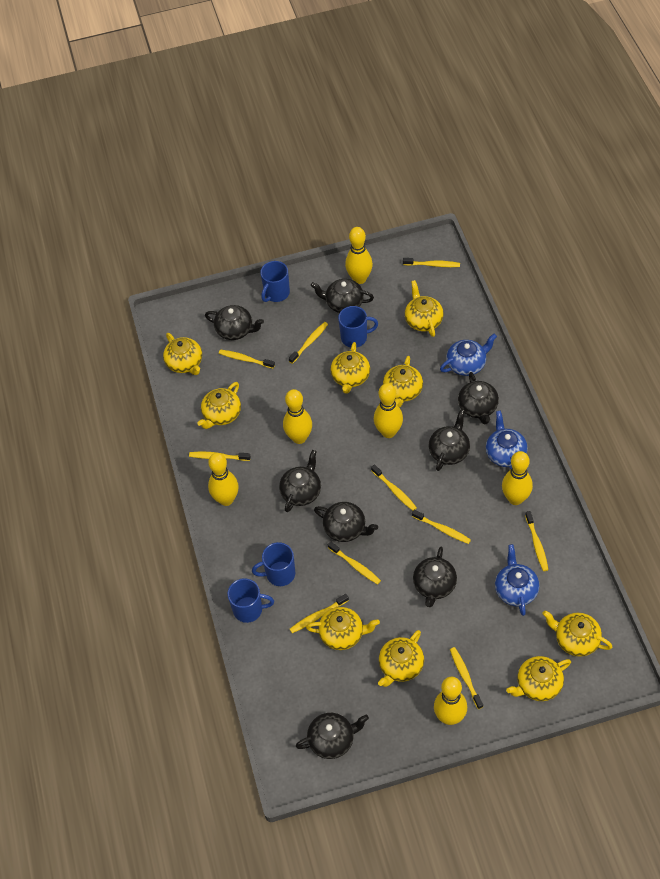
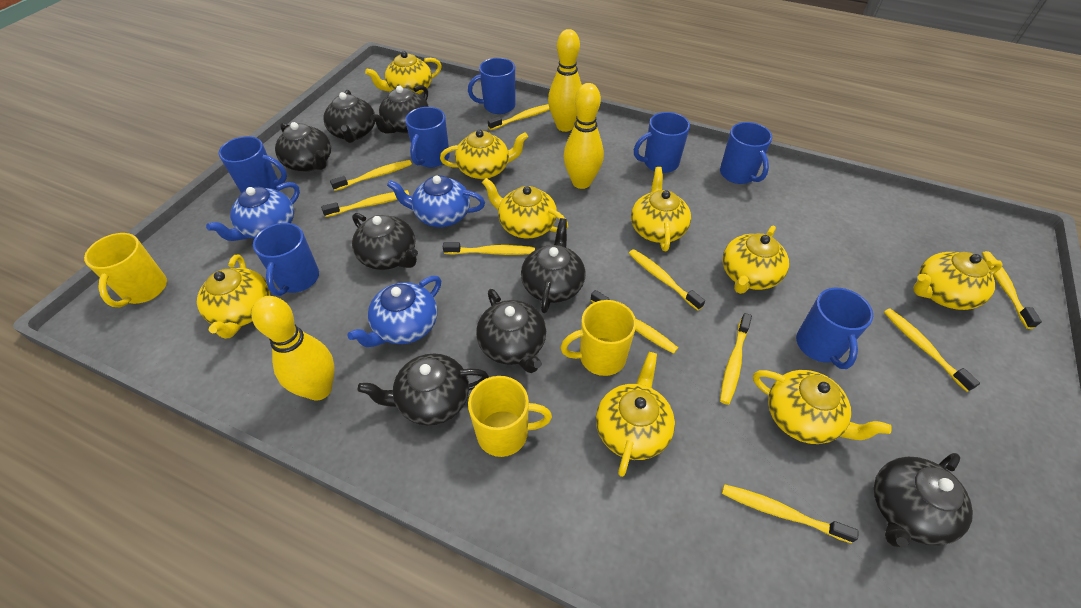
blue mug: [228,578,274,623] [252,542,295,586] [260,261,290,302] [338,306,378,347] = 4 -> [219,136,287,193] [253,223,319,296] [405,107,450,167] [468,58,515,114] [634,112,690,173] [720,122,772,184] [796,288,873,369] = 7
yellow bowling pin: [208,453,238,506] [283,389,312,444] [345,227,373,284] [374,383,403,438] [434,677,467,725] [502,451,533,505] = 6 -> [251,296,334,400] [548,29,582,132] [564,83,604,189] = 3
yellow mug: none = 0 -> [84,233,167,307] [468,376,552,457] [560,300,636,376] = 3

